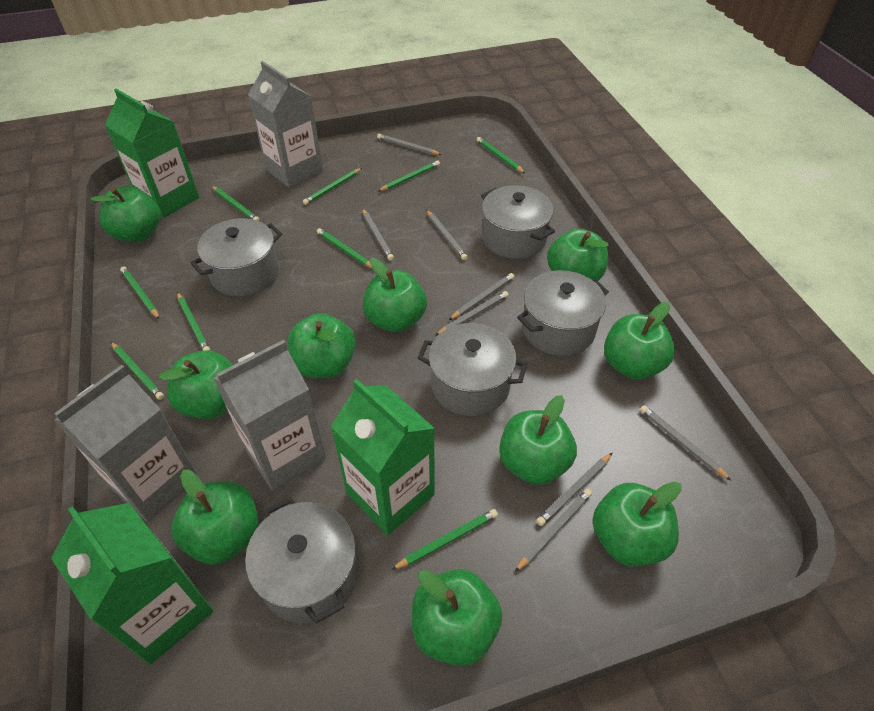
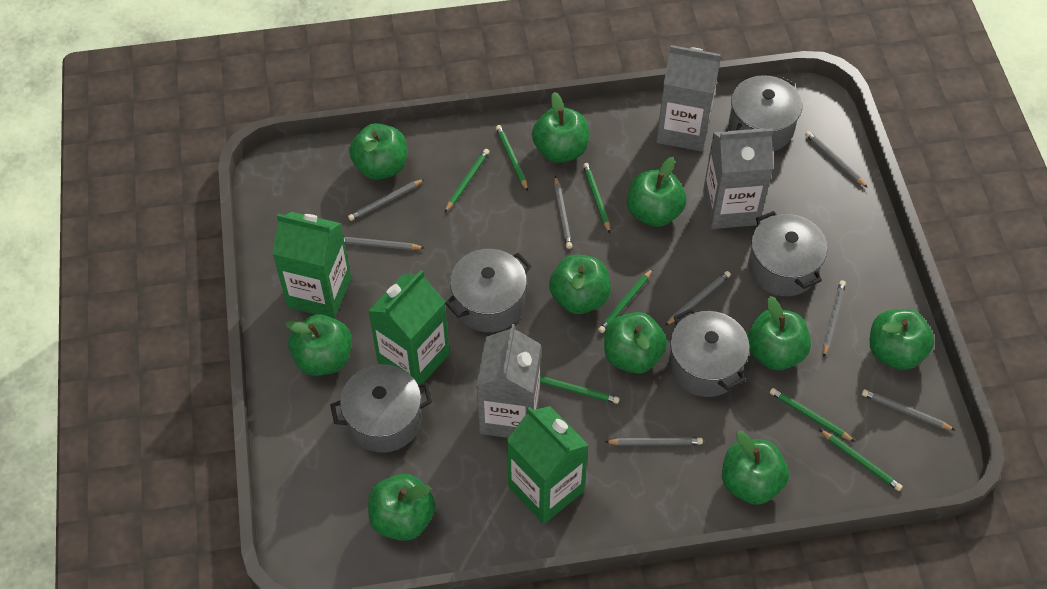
green pencil: [111,342,164,400] [120,266,160,319] [177,292,210,351] [212,186,260,221] [303,168,362,205] [317,228,372,268] [378,160,440,191] [391,509,498,570] [476,137,525,173] = 9 -> [445,149,490,212] [496,125,528,191] [540,376,620,404] [583,163,610,233] [598,269,653,333] [770,388,855,442] [819,429,903,491] = 7

